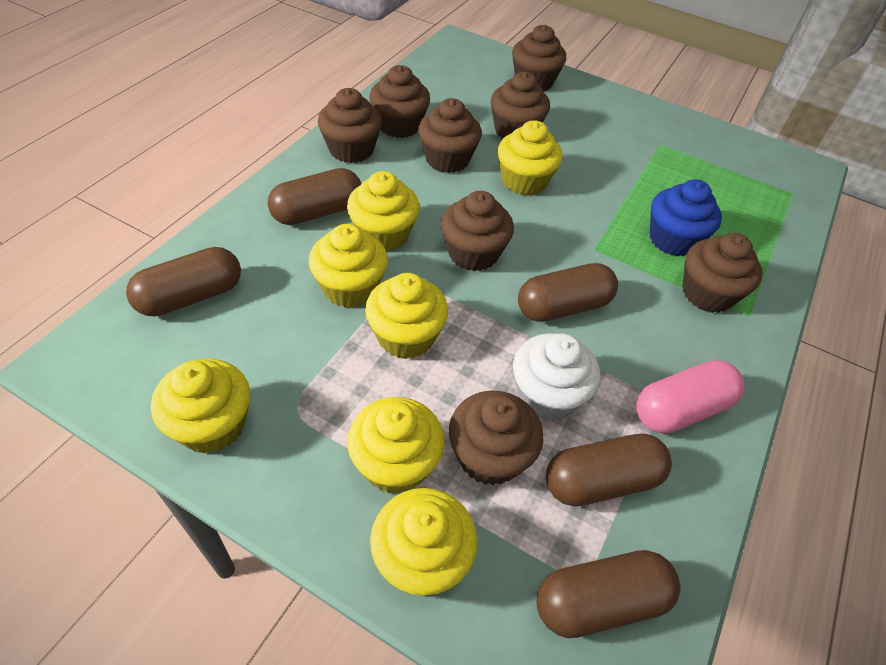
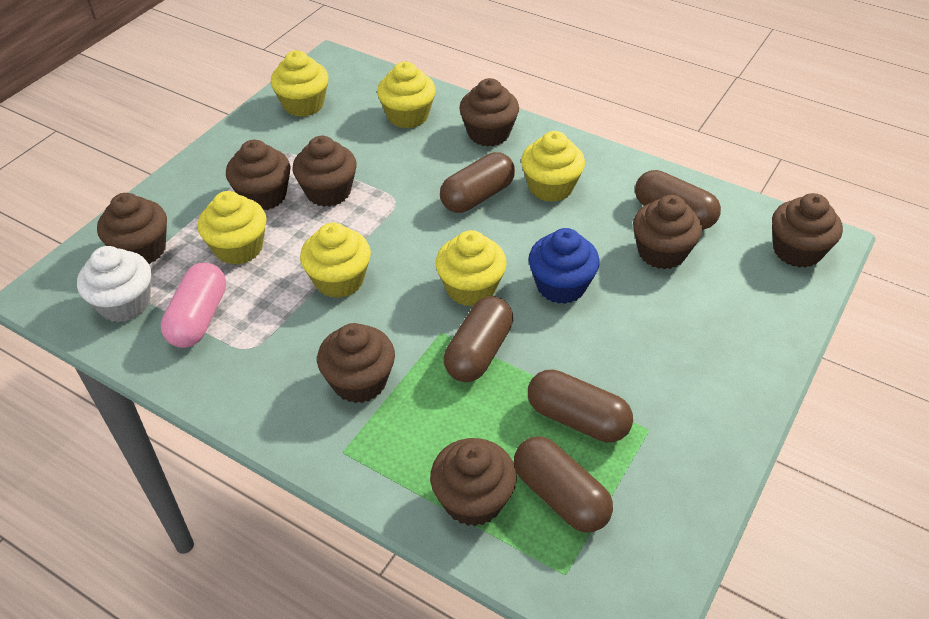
yellow cupcake: [151,359,250,453] [309,224,388,308] [347,171,420,252] [347,397,445,494] [365,273,448,359] [370,488,477,596] [498,120,563,196] = 7 -> [198,191,267,265] [271,50,328,117] [300,223,371,298] [377,61,436,129] [436,230,507,306] [521,131,585,202] = 6

